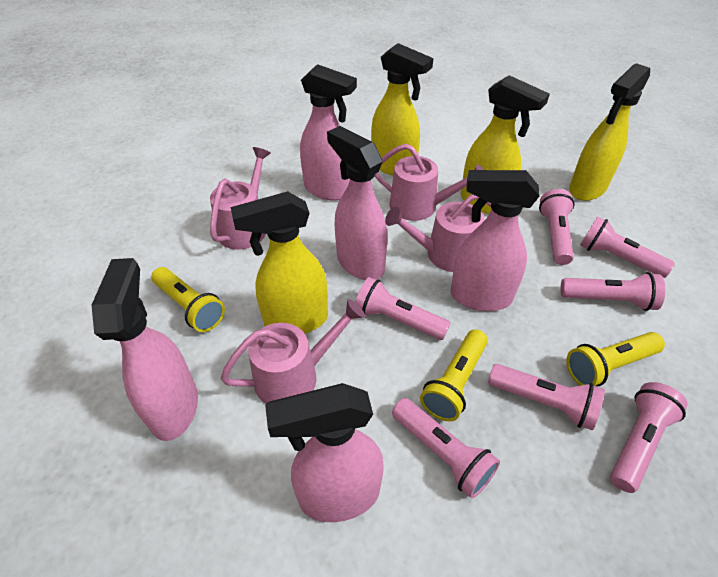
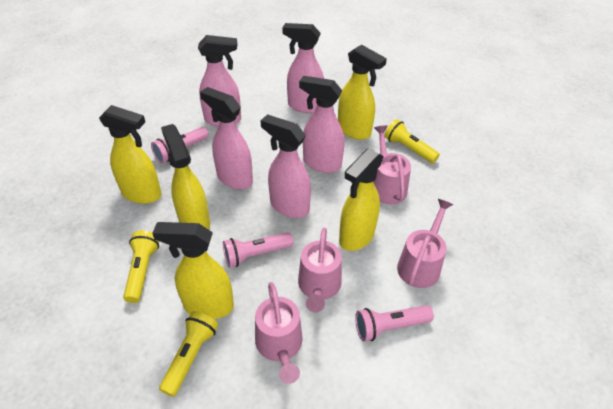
pink flashlight: [355,277,450,340] [392,398,500,498] [488,364,605,430] [539,189,575,265] [560,272,665,311] [580,216,675,278] [610,382,688,493] = 7 -> [151,127,209,163] [223,232,293,268] [355,305,434,341] = 3
yellow spray bottle: [231,191,328,334] [371,43,434,176] [461,75,550,214] [569,63,650,201] = 4 -> [99,105,161,204] [152,222,234,319] [161,124,210,230] [338,44,387,140] [339,148,384,251] = 5

